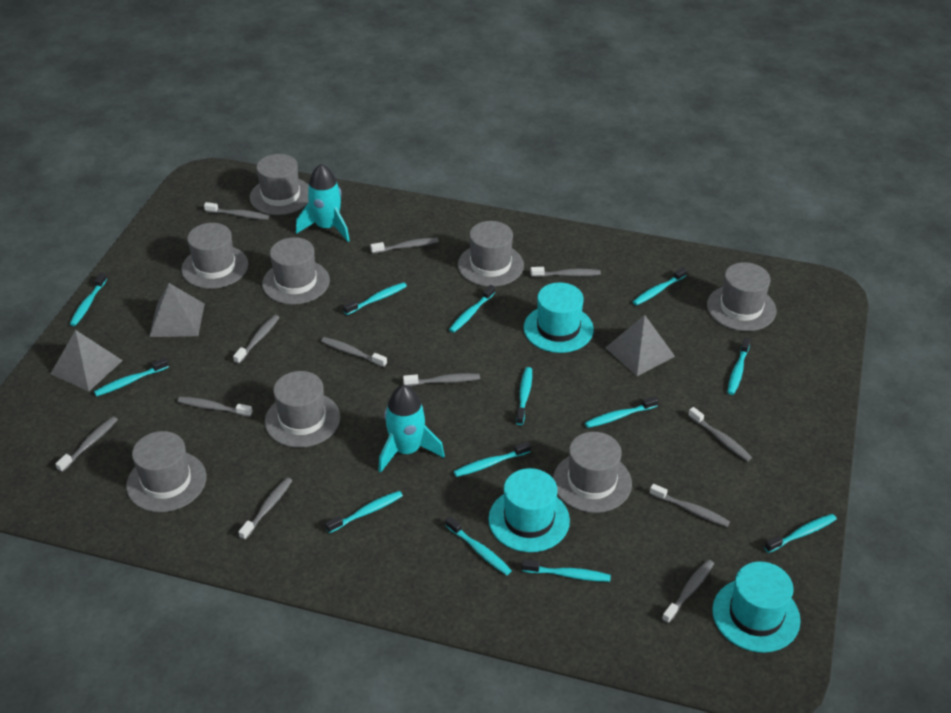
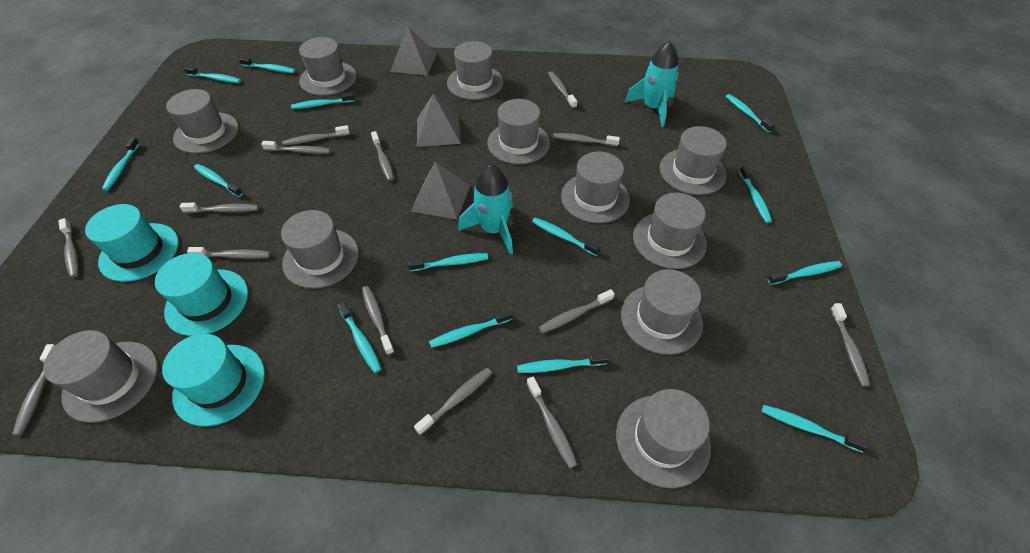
grey hat: [126,431,207,512] [181,223,249,289] [250,154,309,215] [262,237,330,305] [265,371,340,448] [458,221,524,287] [553,432,632,513] [707,262,776,331] = 8 -> [43,330,158,423] [166,89,238,154] [281,210,359,289] [299,37,357,96] [447,41,504,100] [487,99,550,164] [561,152,630,223] [616,389,711,488] [621,269,703,355] [633,193,707,269] [660,126,727,195] = 11
grey toothbrush: [56,416,118,472] [177,397,253,417] [204,202,269,220] [233,315,280,364] [238,477,293,540] [321,337,387,367] [370,238,439,254] [403,373,480,386] [530,267,601,277] [650,484,730,527] [662,559,714,623] [688,407,752,462] = 12 -> [12,344,56,435] [58,218,78,278] [180,202,259,213] [187,247,271,259] [261,141,331,154] [282,125,350,146] [362,286,394,355] [371,131,394,181] [414,368,492,435] [527,377,578,468] [539,289,615,333] [548,71,577,109] [553,133,620,147] [830,303,870,387] = 14
turquoise toothbrush: [70,273,107,326] [94,358,169,397] [325,491,403,533] [343,282,407,315] [445,516,512,575] [449,285,495,333] [454,442,531,477] [516,367,532,425] [522,560,611,582] [585,396,658,428] [633,267,687,305] [727,338,751,395] [764,514,837,553] = 13 -> [102,137,140,191] [184,66,241,83] [194,164,243,197] [239,57,295,73] [291,92,355,109] [337,301,382,373] [408,253,488,272] [429,309,513,348] [517,353,608,373] [532,218,600,256] [726,94,774,133] [739,165,772,223] [762,405,869,453] [768,261,842,285] = 14

